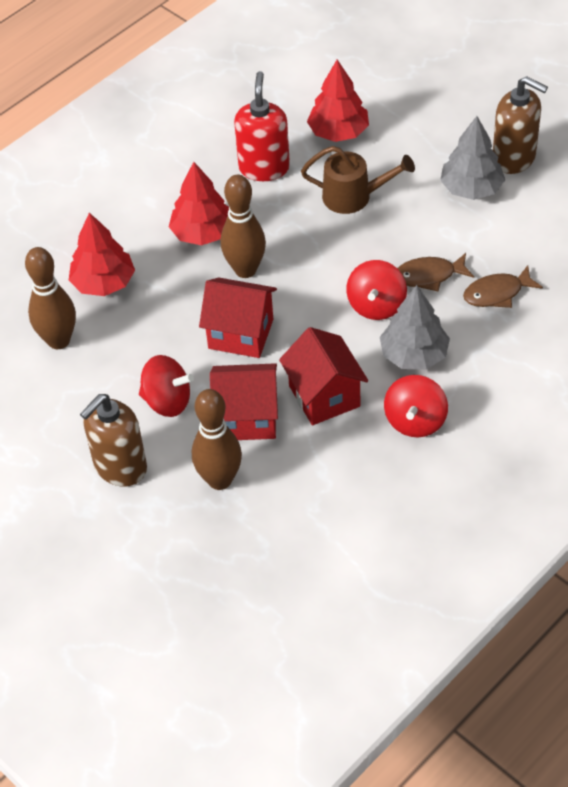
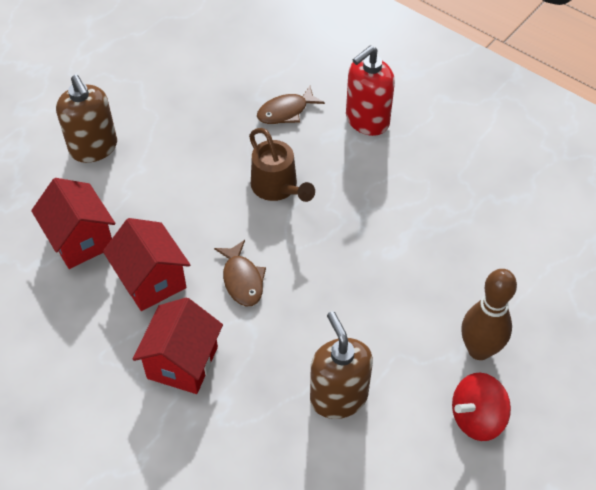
brown bowling pin: [25,247,76,349] [192,389,242,490] [221,175,266,278] = 3 -> [462,269,517,360] = 1
grey tree: [380,285,450,370] [440,116,505,200] = 2 -> none = 0
red spinning top: [139,355,194,417] [346,260,407,320] [384,375,448,437] = 3 -> [452,373,511,441] = 1
red tree: [69,212,135,296] [169,162,229,245] [307,60,369,142] = 3 -> none = 0

